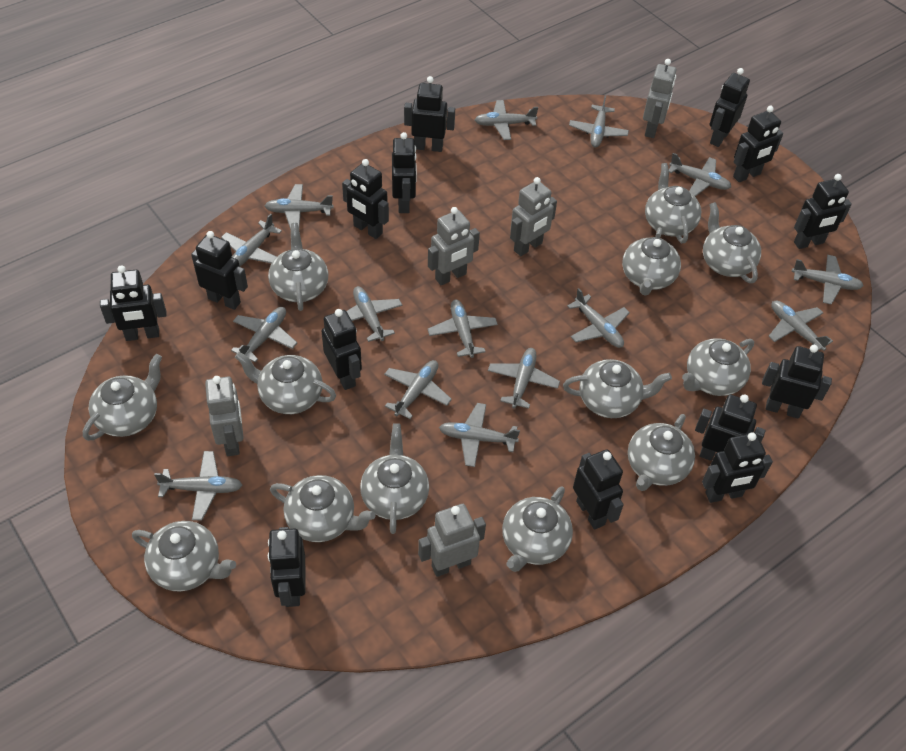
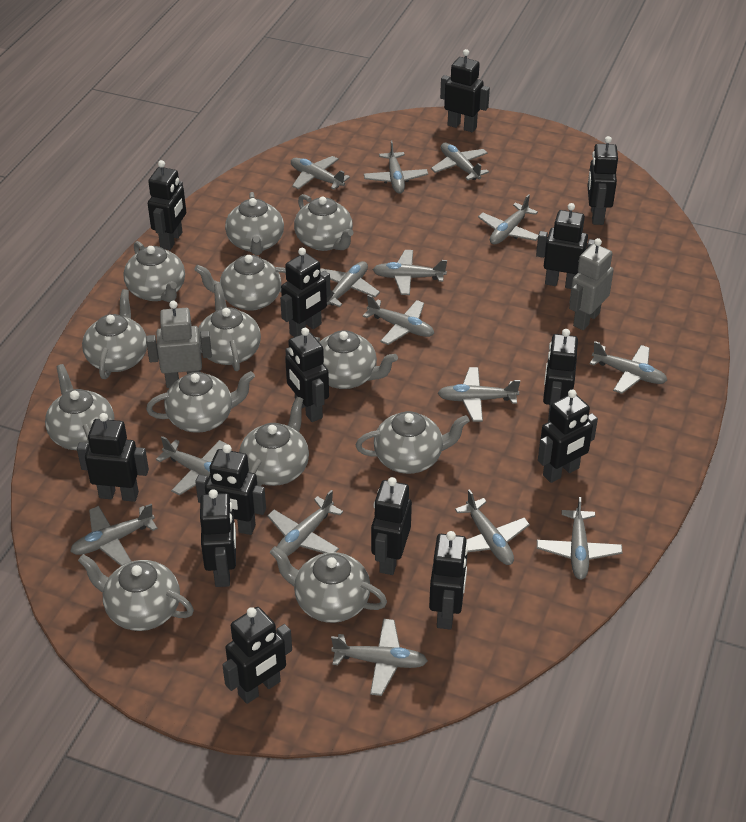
grey robot: [205,376,244,456] [418,504,486,577] [428,207,480,285] [510,177,557,256] [643,59,676,138] = 5 -> [146,301,212,388] [569,238,614,330] = 2

